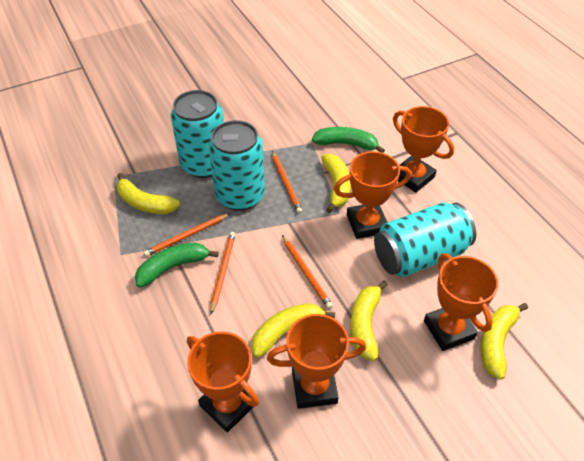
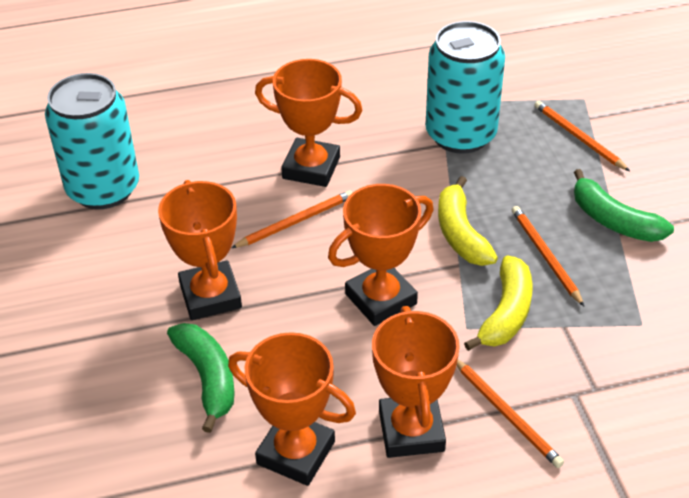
turquoise can: [171,90,224,178] [208,120,265,211] [374,202,476,277] = 3 -> [45,73,139,209] [426,21,505,154] = 2
yellow banana: [117,173,180,214] [251,303,335,358] [321,154,351,213] [351,280,388,361] [481,303,528,380] = 5 -> [438,176,498,266] [464,255,533,351] = 2

